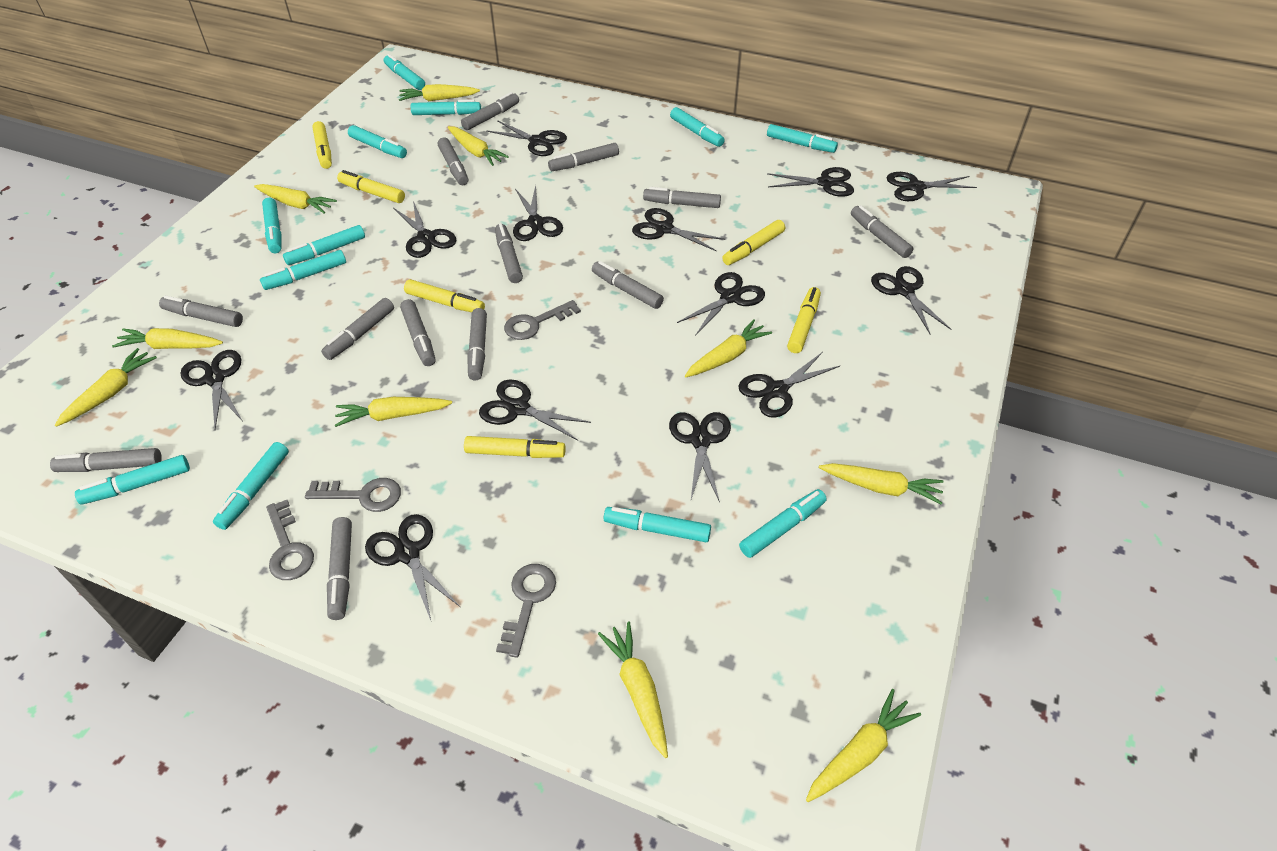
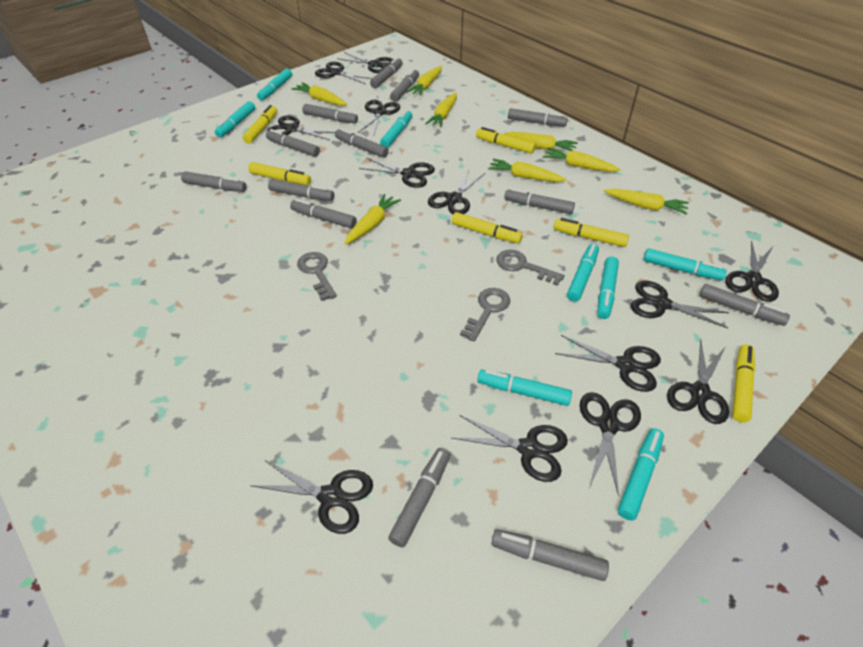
grey key: [266,500,314,580] [305,478,401,512] [496,564,556,658] [504,300,581,340] = 4 -> [297,252,337,301] [460,288,510,342] [496,250,565,286] = 3
turquoise marker: [75,455,190,505] [213,442,289,530] [260,250,346,290] [262,198,281,253] [283,225,365,265] [348,125,407,158] [384,54,425,90] [411,99,481,115] [604,507,711,542] [670,107,725,147] [739,489,827,558] [767,124,838,153] = 12 -> [215,101,255,138] [257,69,292,100] [380,110,412,148] [477,370,572,406] [567,244,599,302] [597,257,619,319] [618,428,664,521] [643,248,727,281] = 8
yellow carrot: [55,348,157,427] [112,328,223,349] [254,184,337,214] [335,397,452,427] [399,84,480,101] [448,126,509,166] [598,622,668,758] [685,319,772,377] [806,689,921,802] [819,463,944,505] = 10 -> [291,82,347,106] [344,194,401,245] [406,66,442,96] [425,93,457,128] [488,159,567,182] [504,132,578,151] [543,147,621,172] [604,189,689,215] = 8

